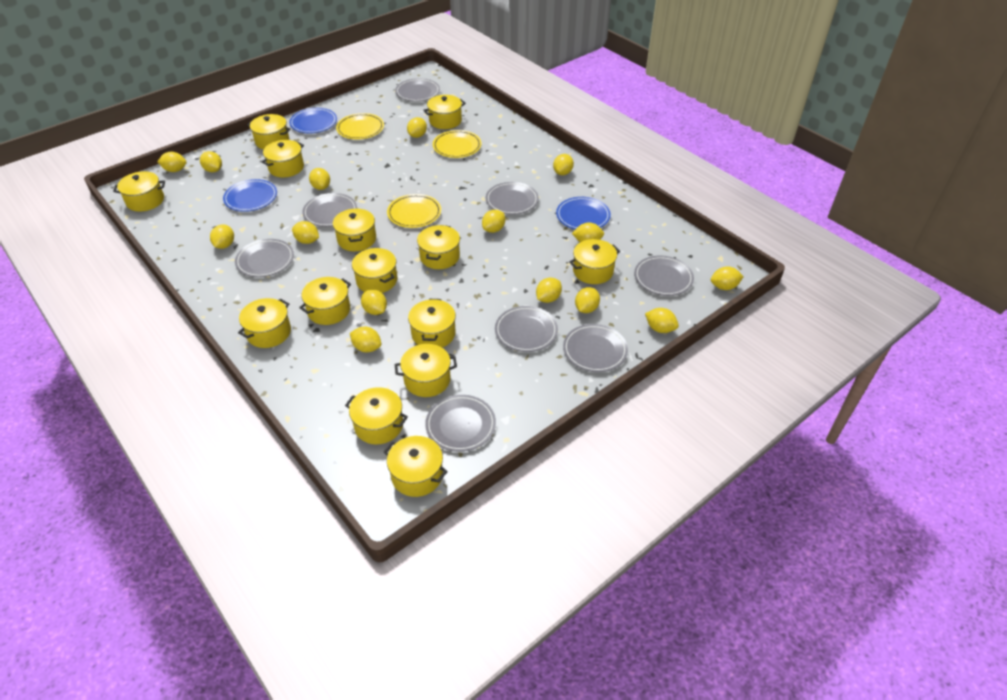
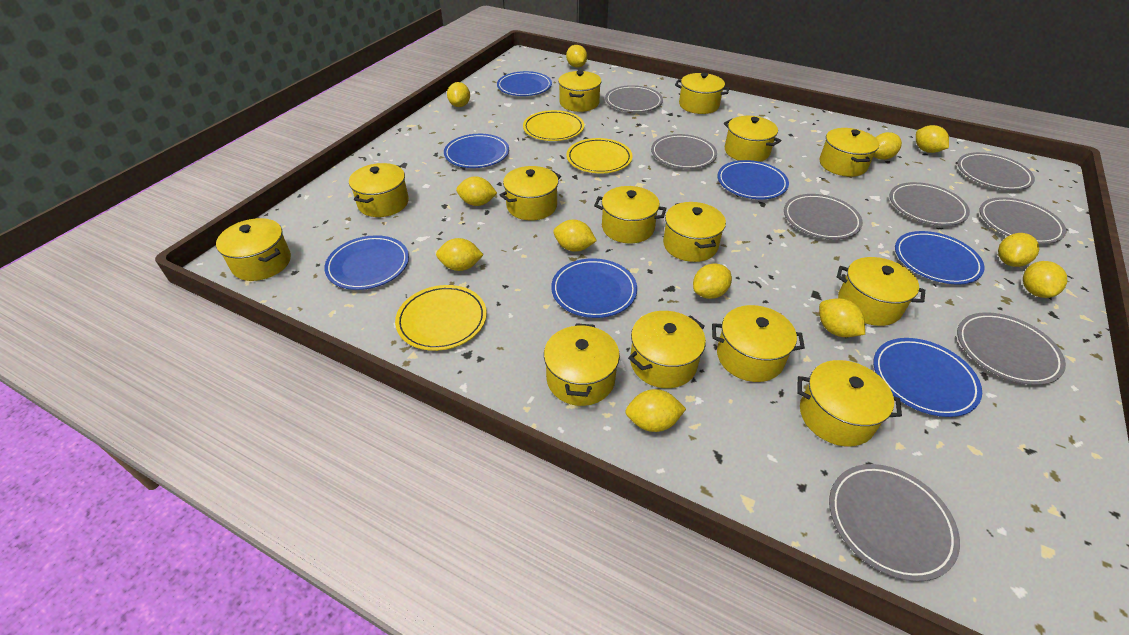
blue plate: [223,179,277,212] [289,108,337,134] [556,197,611,230] = 3 -> [324,235,409,290] [444,134,509,168] [497,71,552,96] [551,258,637,318] [718,160,789,199] [873,338,982,417] [895,231,985,284] = 7
yellow lemon: [157,152,187,172] [200,151,222,172] [210,225,234,249] [292,221,319,244] [309,168,330,190] [350,327,381,352] [361,289,387,315] [407,117,427,138] [482,210,505,233] [536,277,562,303] [553,154,574,175] [572,222,604,242] [575,287,600,313] [645,308,679,333] [711,267,744,290] = 15 -> [436,238,483,271] [447,82,470,107] [456,176,497,206] [553,220,597,252] [566,45,587,68] [625,389,686,432] [693,263,732,299] [819,298,865,337] [874,132,902,160] [916,125,949,153] [998,233,1039,267] [1023,261,1067,298] = 12

